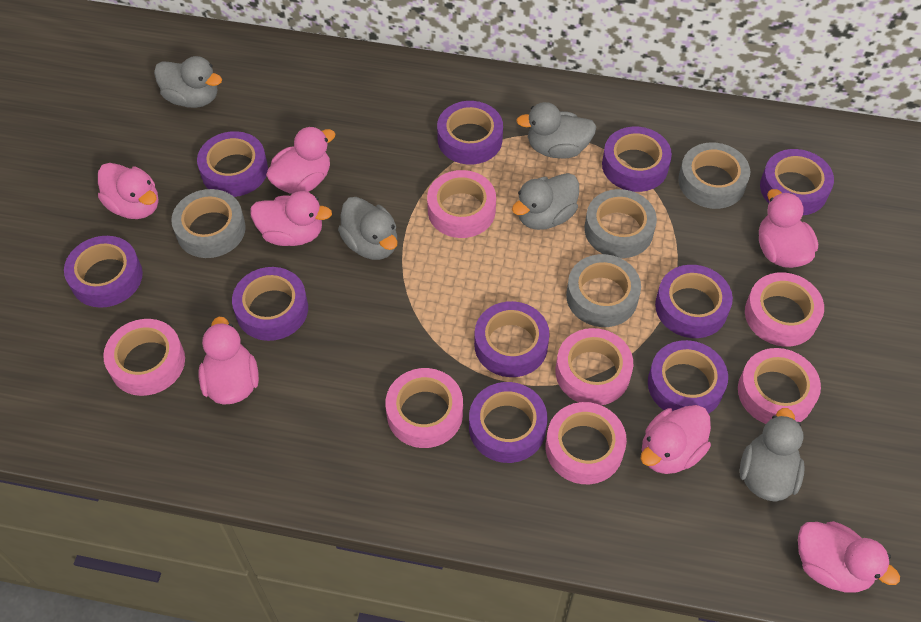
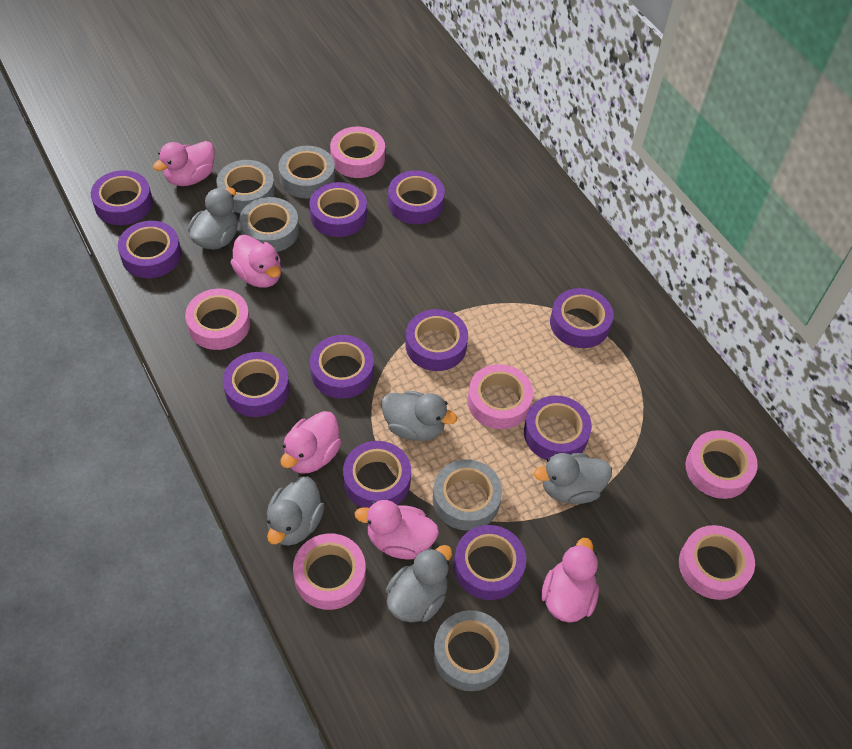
grey tape: [171,189,246,258] [566,254,641,327] [585,189,657,258] [678,142,750,209] = 4 -> [217,160,275,213] [239,197,299,252] [278,146,335,199] [433,459,502,530] [433,610,509,691] = 5
pink duck: [98,163,158,219] [199,317,259,405] [250,191,332,246] [266,126,336,194] [641,405,711,474] [759,189,818,268] [798,521,900,593] = 7 -> [153,141,215,186] [230,235,281,288] [281,411,342,473] [354,500,439,560] [541,538,599,623] = 5
pink tape: [103,319,185,396] [385,368,463,448] [427,170,496,238] [546,402,627,484] [556,328,633,405] [738,348,821,424] [745,272,824,347] = 7 -> [185,289,250,350] [293,534,366,610] [330,127,385,178] [467,364,533,429] [679,525,755,600] [685,430,758,499] = 6
purple tape: [64,236,143,308] [197,131,268,197] [232,267,308,341] [437,101,503,164] [469,382,547,463] [474,301,550,377] [602,127,672,192] [648,340,728,414] [655,265,733,338] [760,149,834,215] = 10 -> [91,170,153,225] [118,221,181,278] [223,352,289,417] [309,182,367,237] [310,335,374,399] [343,441,411,508] [388,170,445,224] [405,309,468,371] [454,525,526,600] [524,395,592,460] [550,288,614,348] = 11

